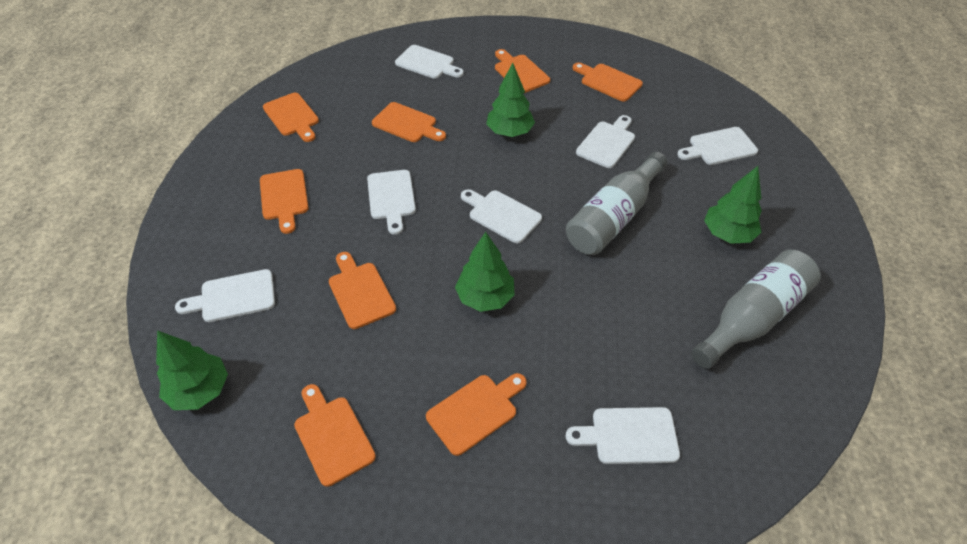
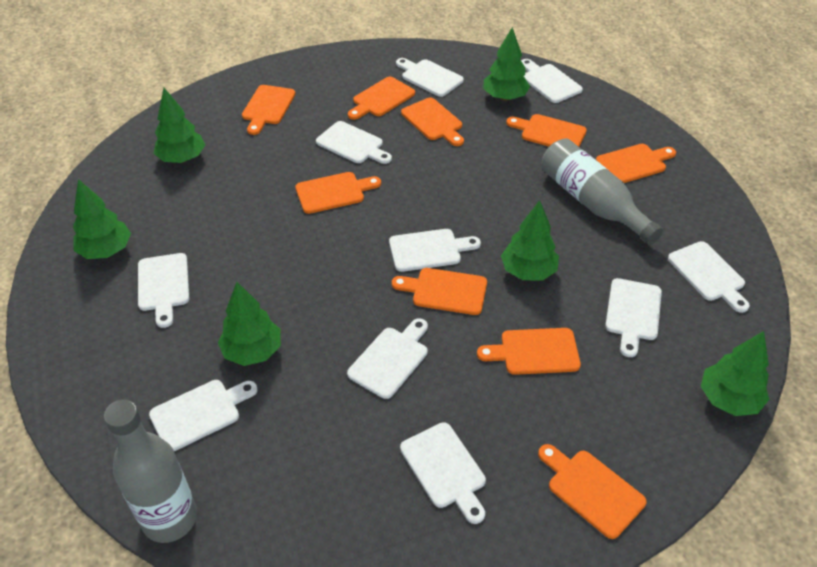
green tree: [156,330,228,410] [455,232,515,312] [486,63,535,137] [704,166,762,244] = 4 -> [73,179,131,259] [153,88,205,163] [218,282,281,366] [483,27,530,101] [501,200,559,280] [701,331,769,416] = 6
orange cutting board: [260,169,309,234] [263,93,319,142] [294,384,376,487] [329,252,396,329] [372,102,446,142] [426,373,527,456] [495,49,550,93] [573,63,643,102] = 8 -> [242,85,296,135] [295,172,381,214] [348,77,415,120] [392,268,487,315] [401,98,464,146] [477,328,581,375] [506,114,587,147] [538,444,646,539] [596,144,676,183] = 9
white cutting board: [175,269,275,322] [367,170,416,235] [395,45,464,79] [461,189,542,243] [566,407,680,464] [576,115,635,168] [677,127,758,165] = 7 -> [138,253,189,328] [149,380,258,451] [316,121,392,164] [347,318,428,399] [389,229,481,272] [396,58,464,97] [400,422,486,524] [521,59,583,103] [605,278,662,357] [668,241,750,313] = 10

